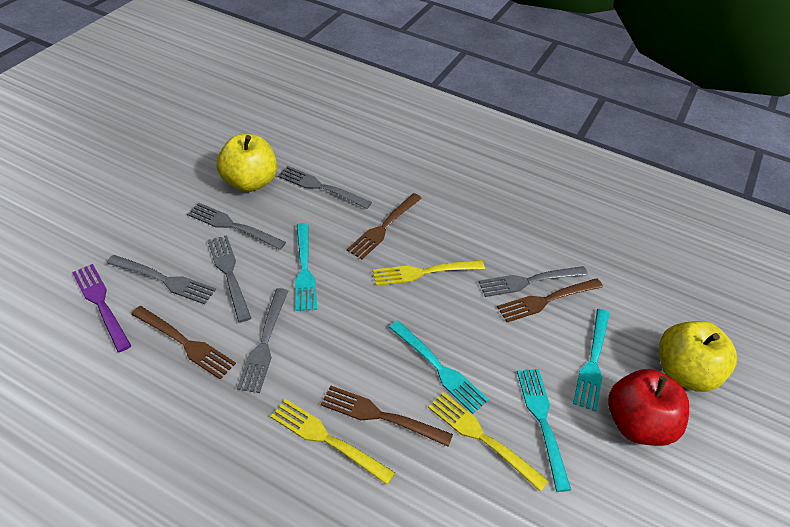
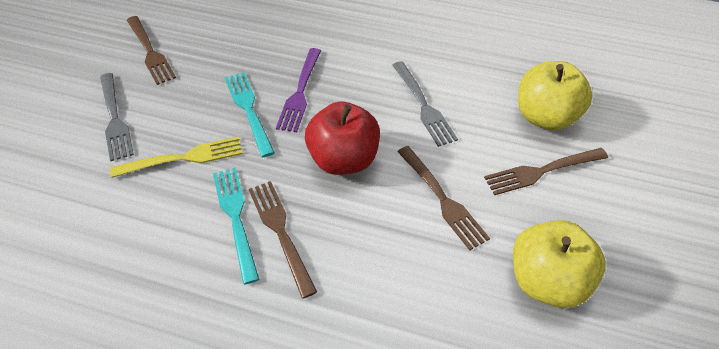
grey fork: [107,255,216,304] [187,203,286,250] [208,235,251,322] [237,288,288,393] [278,166,372,209] [479,266,588,297] = 6 -> [100,73,134,161] [392,61,458,147] = 2
turquoise fork: [295,223,317,311] [389,321,489,414] [517,369,571,492] [573,309,610,411] = 4 -> [213,168,259,284] [225,72,275,157] = 2
yellow fork: [270,399,395,485] [373,260,485,286] [428,392,549,492] = 3 -> [110,136,243,178] = 1

